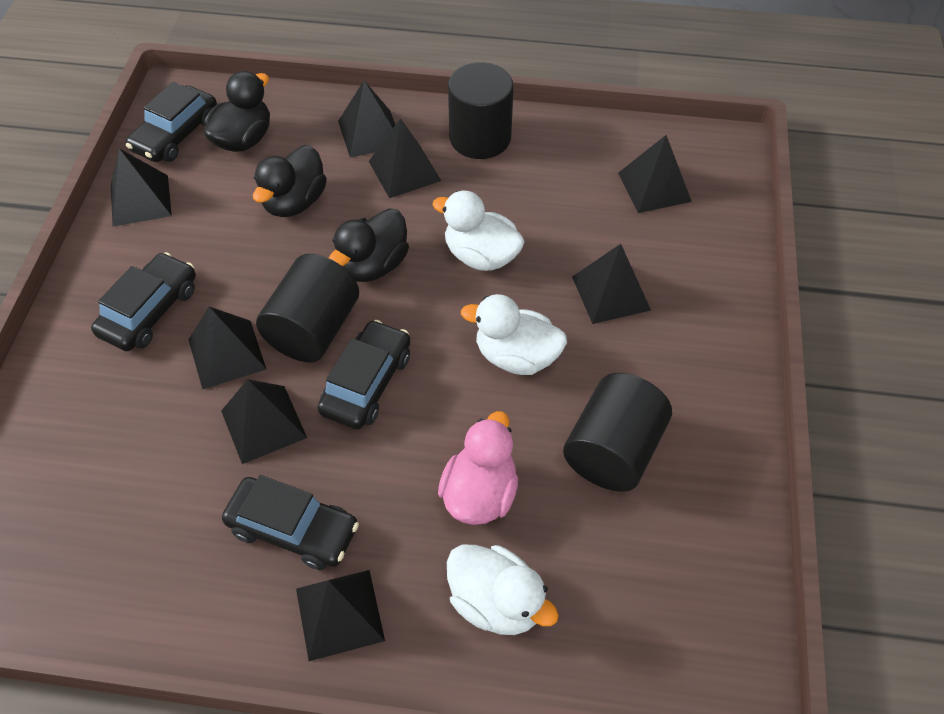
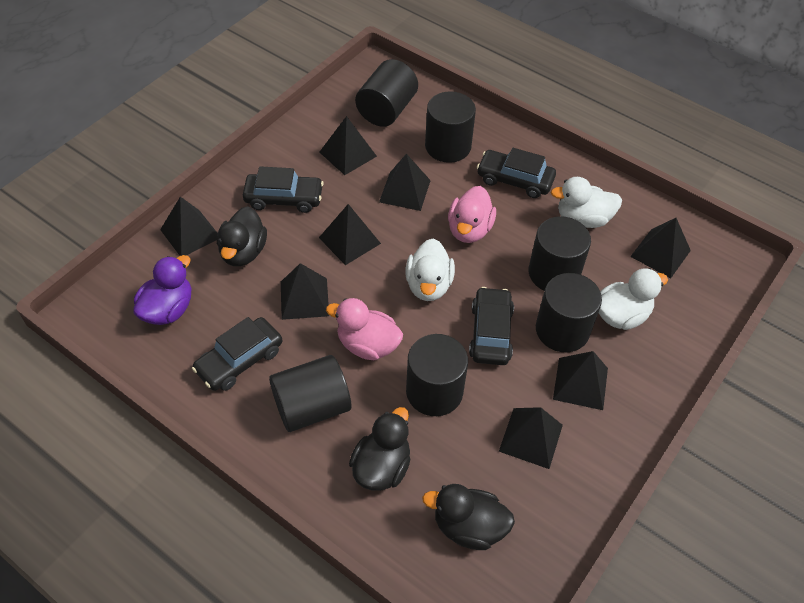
black cylinder: [256,254,359,363] [448,62,514,159] [563,373,672,492] = 3 -> [269,355,351,432] [355,59,418,127] [406,334,468,416] [425,91,476,163] [528,216,591,291] [536,273,602,352] = 6
pink duck: [438,411,518,525] = 1 -> [326,298,403,360] [448,186,496,243] = 2
purple duck: none = 0 -> [134,255,192,325] = 1

